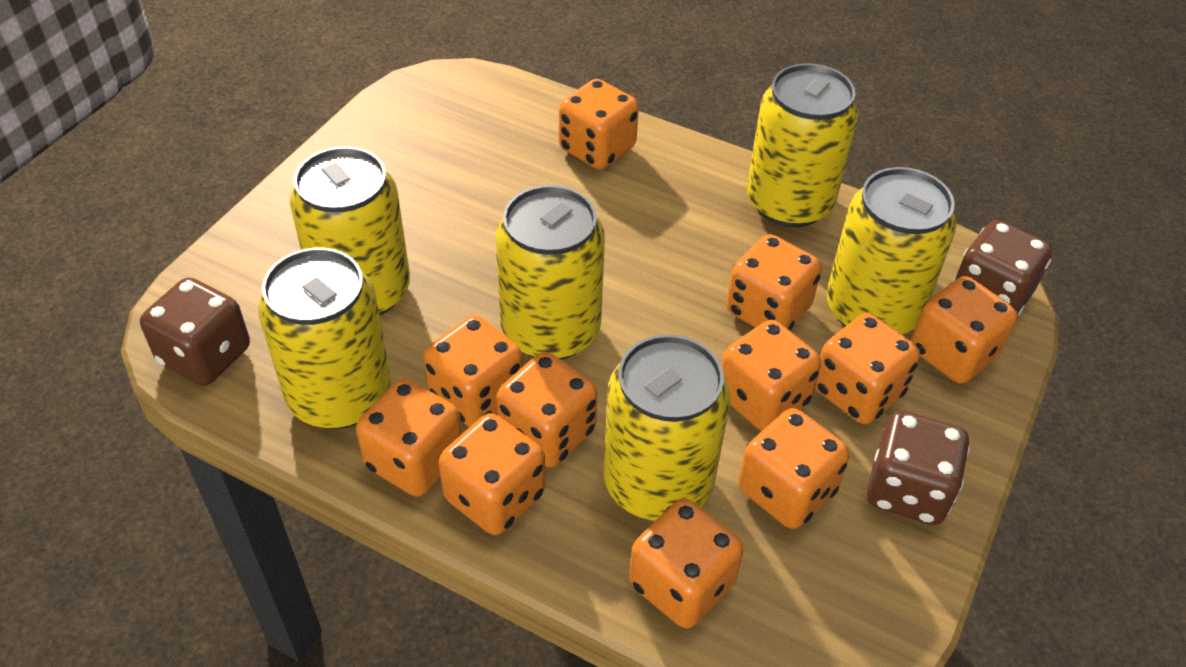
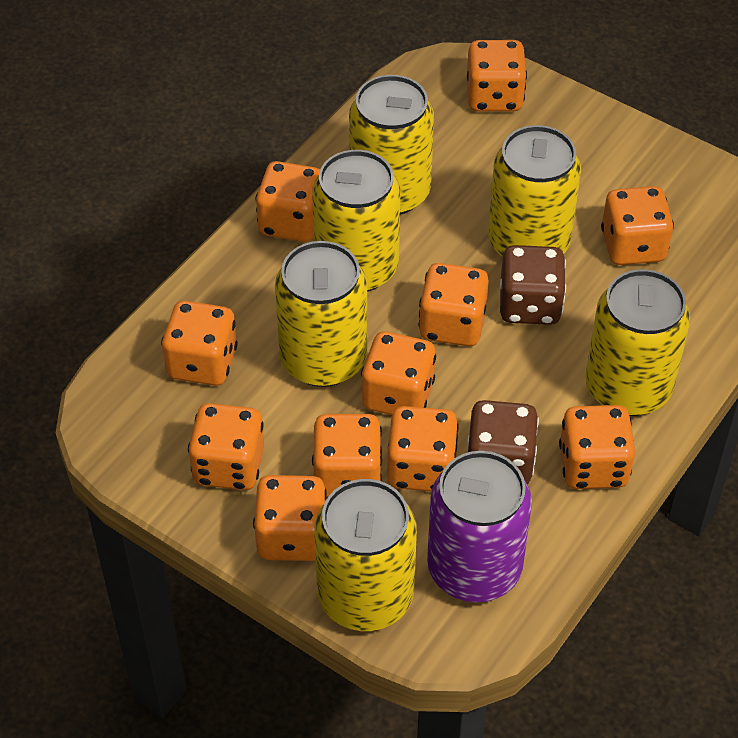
brown dice: [140,277,250,386] [867,410,970,525] [954,220,1052,316] = 3 -> [468,400,539,484] [500,245,566,325] = 2
purple can: none = 0 -> [427,451,532,602] = 1

